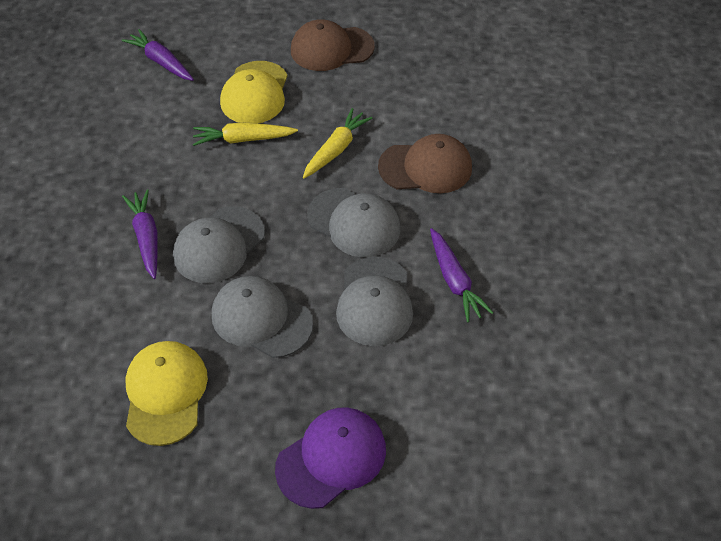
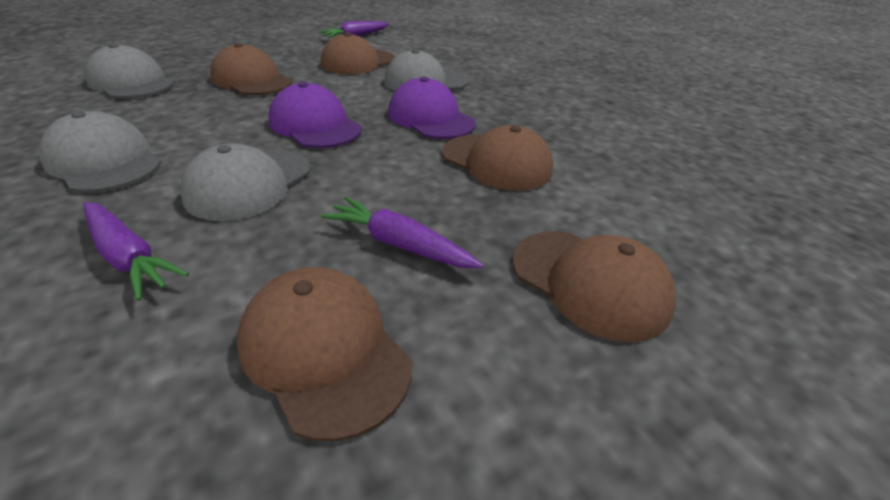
brown cap: [291,19,375,71] [378,134,472,193] = 2 -> [210,43,292,95] [237,267,412,442] [321,32,396,74] [442,125,553,191] [512,231,676,342] = 5
purple cap: [275,408,386,509] = 1 -> [268,82,362,148] [388,77,476,139] = 2
yellow cap: [126,341,208,446] [220,61,288,123] = 2 -> none = 0
yellow carrot: [193,122,298,146] [303,108,373,179] = 2 -> none = 0

